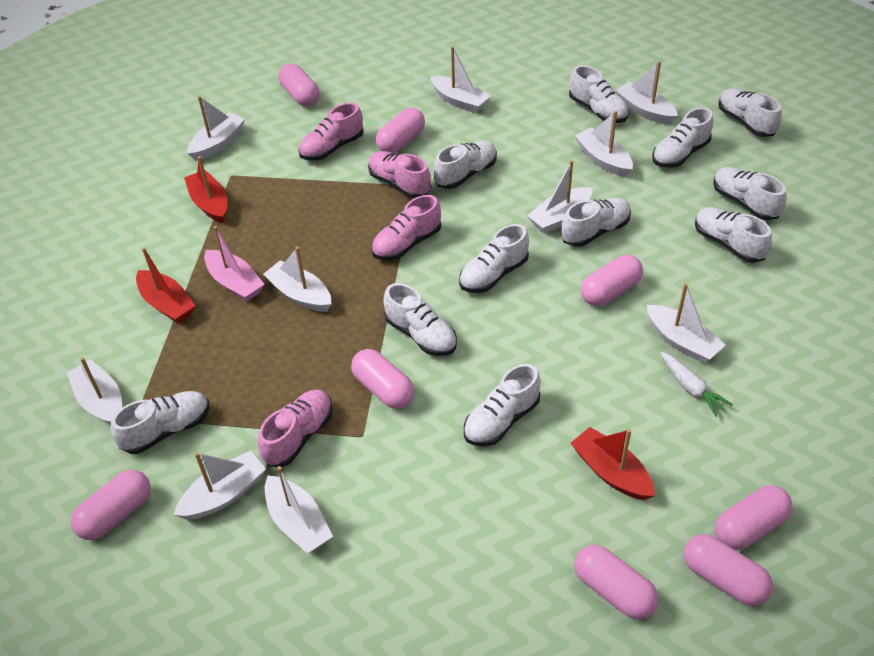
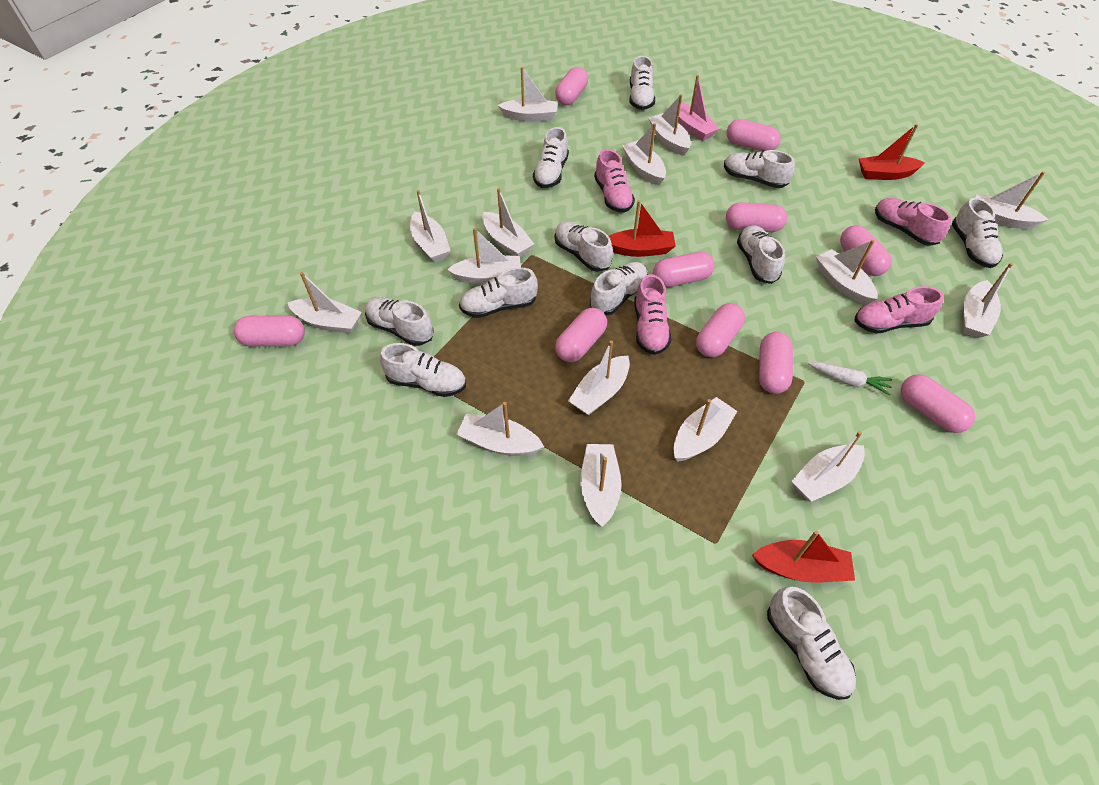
pink capsule: [71,470,151,540] [278,63,319,106] [351,349,415,409] [376,108,425,153] [574,544,659,619] [581,255,643,306] [684,534,773,606] [715,485,793,550] = 8 -> [234,315,305,346] [555,67,588,105] [555,308,607,362] [653,252,715,287] [696,303,745,357] [726,119,781,151] [726,202,787,232] [759,332,793,394] [840,225,892,276] [901,374,975,433] = 10
white boat: [66,357,122,425] [174,451,266,520] [187,96,245,161] [263,246,331,312] [265,466,333,554] [430,46,491,113] [527,160,593,234] [575,111,633,177] [615,61,678,125] [647,283,726,363] = 10 -> [288,272,362,334] [410,190,451,262] [447,228,521,284] [456,402,544,456] [482,188,534,257] [498,67,557,121] [568,340,630,415] [580,444,622,527] [622,123,666,185] [648,94,691,156] [673,397,737,462] [791,431,865,502] [816,240,877,305] [963,263,1013,338] [976,171,1049,229] = 15

